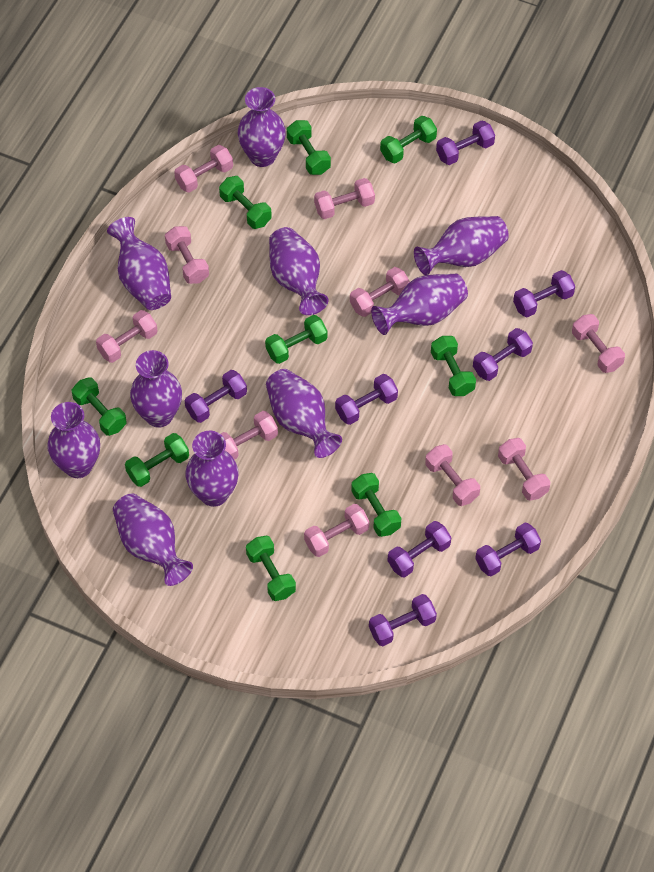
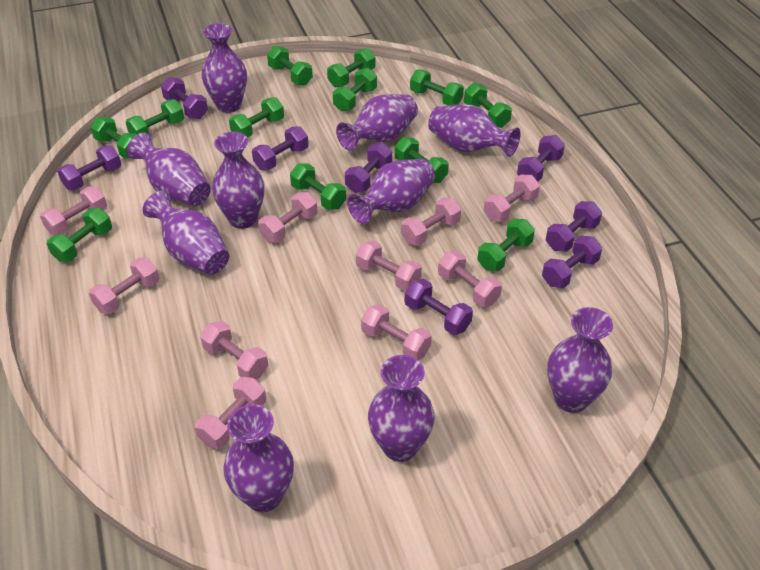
green dumbbell: [72,377,127,436] [125,433,189,487] [219,176,272,229] [246,535,296,601] [265,315,328,364] [287,120,331,175] [351,473,401,537] [380,116,437,163] [431,336,476,396] = 9 -> [47,208,112,262] [90,117,137,158] [126,99,184,135] [229,97,284,138] [267,46,313,86] [290,164,346,210] [327,48,375,87] [333,68,377,112] [395,137,449,183] [410,69,464,106] [464,83,512,128] [477,219,535,271] = 12

